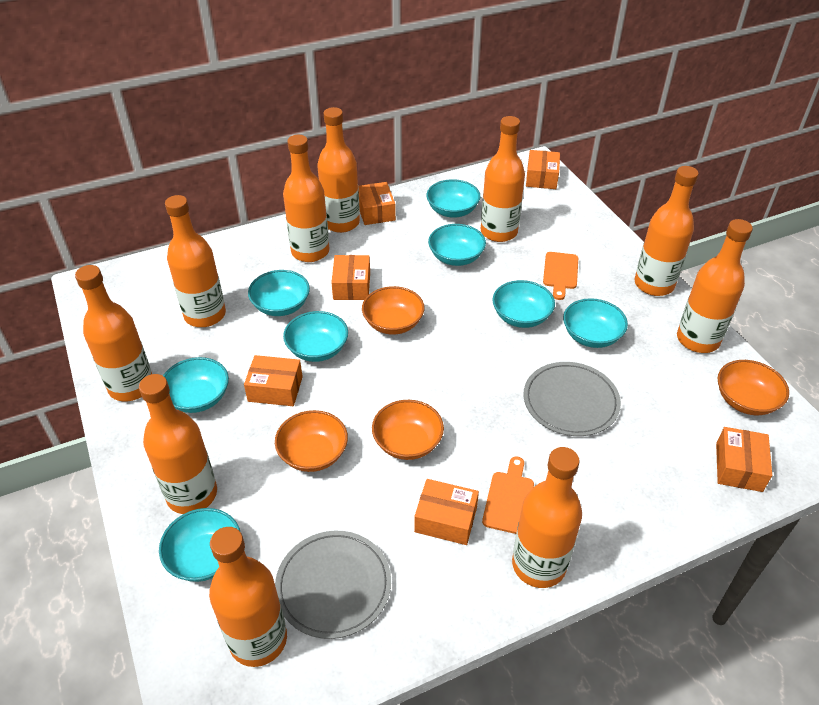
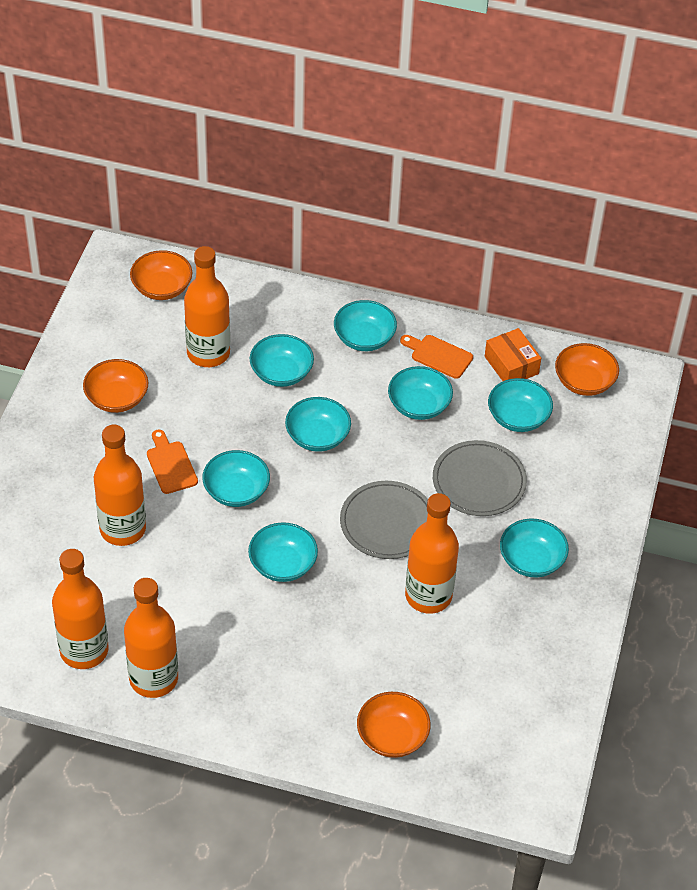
orange bottle: [75,265,152,401] [139,374,217,514] [165,195,226,327] [209,527,287,667] [283,135,329,262] [317,107,360,233] [481,116,525,242] [512,447,582,588] [634,166,699,296] [677,219,753,353] = 10 -> [52,549,108,669] [94,425,146,546] [124,578,178,698] [184,246,230,367] [405,493,459,614] = 5
orange box: [244,355,303,406] [331,255,370,300] [358,182,396,225] [414,479,479,545] [526,150,560,189] [716,427,772,492] = 6 -> [485,328,541,381] = 1

